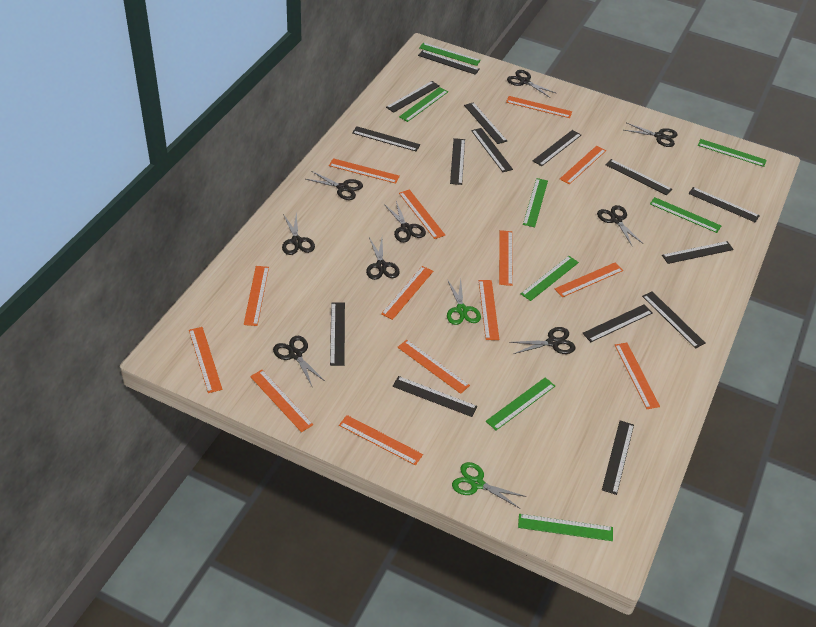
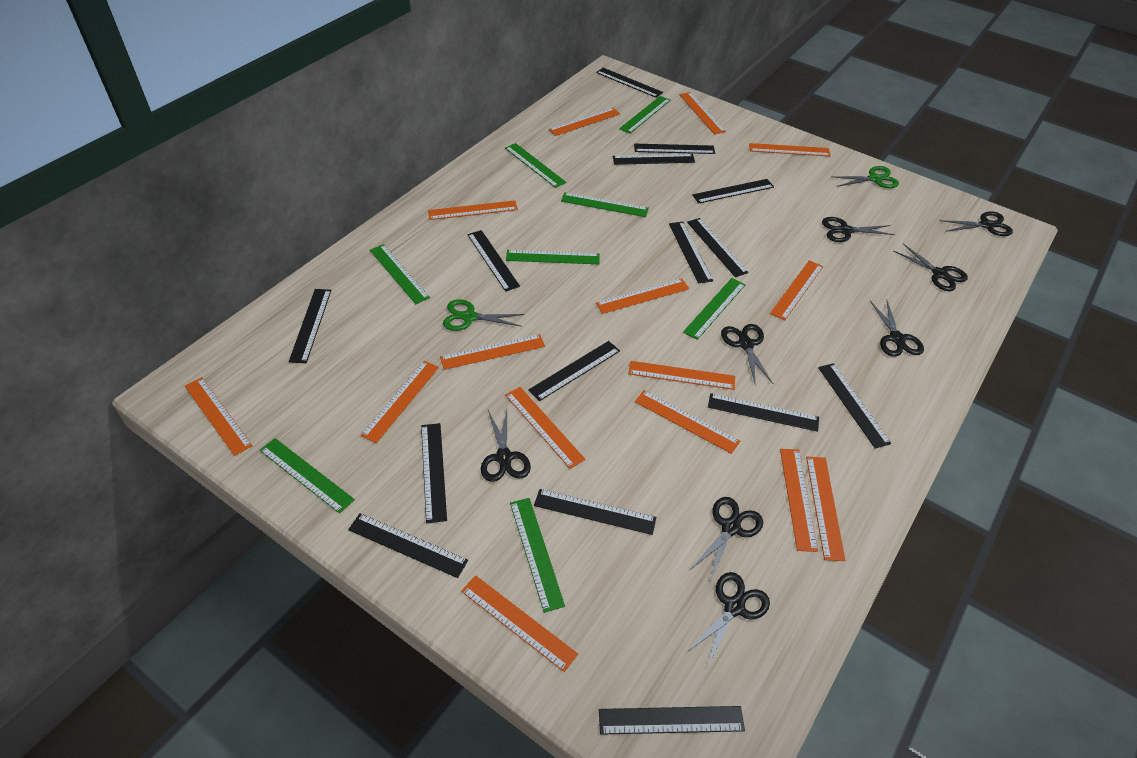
black scissors: [273,336,326,388] [282,213,315,255] [306,171,363,200] [366,238,400,280] [384,201,426,242] [507,70,556,98] [509,327,576,354] [597,205,643,246] [624,123,678,147] = 9 -> [481,410,531,482] [686,572,770,667] [690,497,763,581] [721,324,773,386] [822,217,895,242] [870,300,924,357] [894,244,968,291] [940,211,1013,236] = 8
orange ruler: [189,327,223,393] [244,266,269,326] [250,370,313,432] [329,158,400,184] [339,415,423,465] [381,266,433,320] [398,340,470,394] [399,189,445,239] [479,280,499,340] [499,230,512,286] [506,96,572,118] [555,262,623,297] [560,146,606,184] [615,343,660,409] = 14 -> [185,377,253,456] [361,361,439,443] [428,200,518,220] [440,334,545,370] [461,576,578,672] [505,387,585,469] [549,108,620,136] [596,278,689,314] [629,361,735,390] [635,390,740,454] [679,92,726,134] [749,143,831,156] [770,260,823,320] [780,449,818,552] [806,457,846,561] = 15

